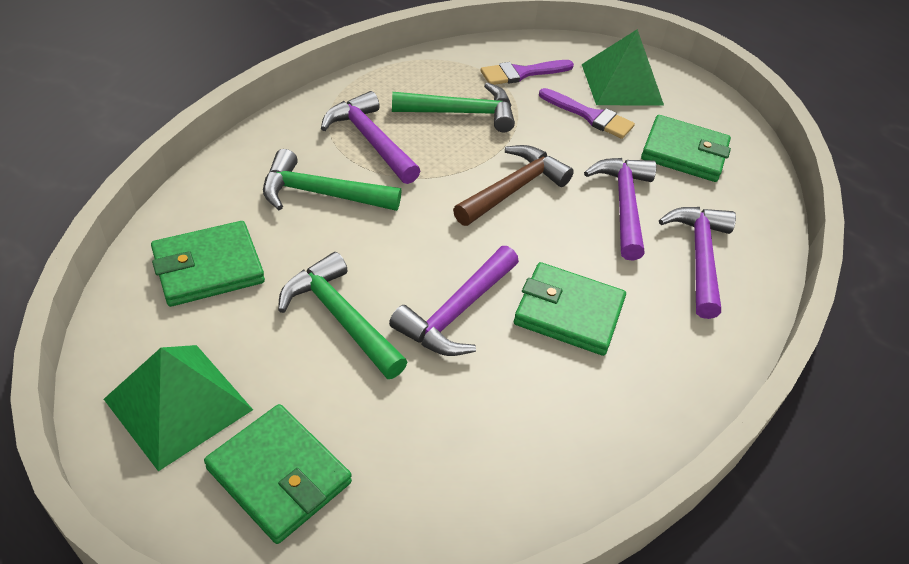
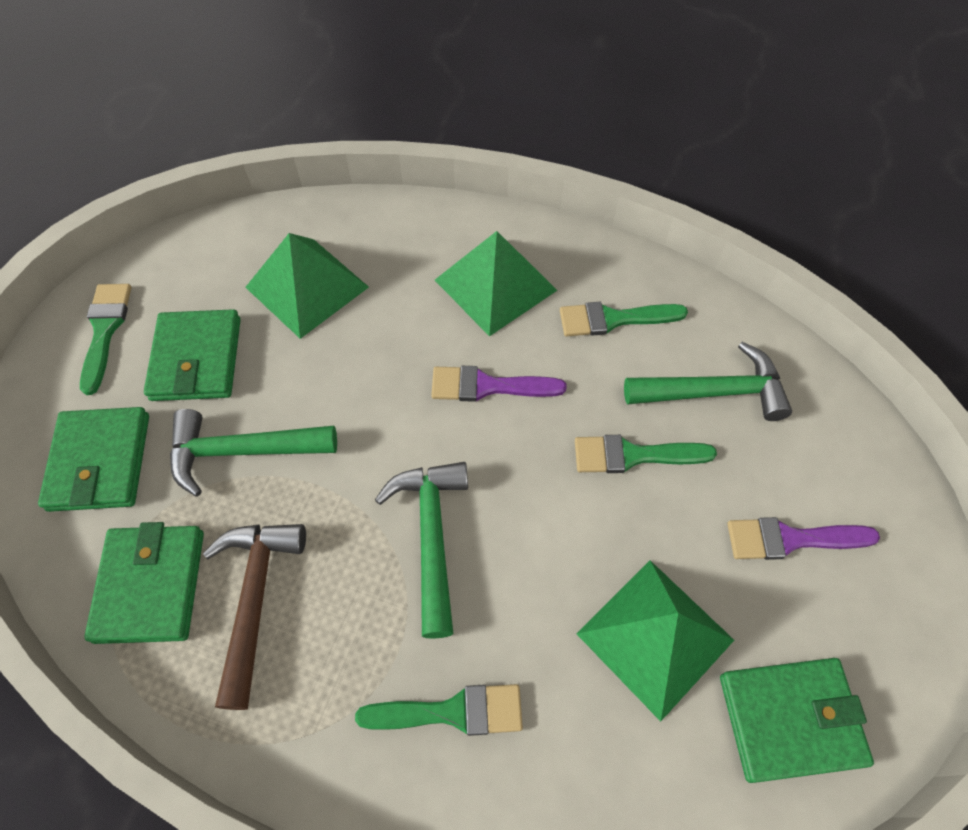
green brush: none = 0 -> [80,284,131,395] [355,684,523,736] [560,302,688,337] [575,435,717,473] = 4
green pyramid: [104,345,253,471] [582,29,664,105] = 2 -> [245,233,369,339] [435,231,557,336] [576,560,734,722] = 3
purple hammer: [321,91,420,184] [389,246,519,356] [584,158,656,261] [659,207,736,319] = 4 -> none = 0

